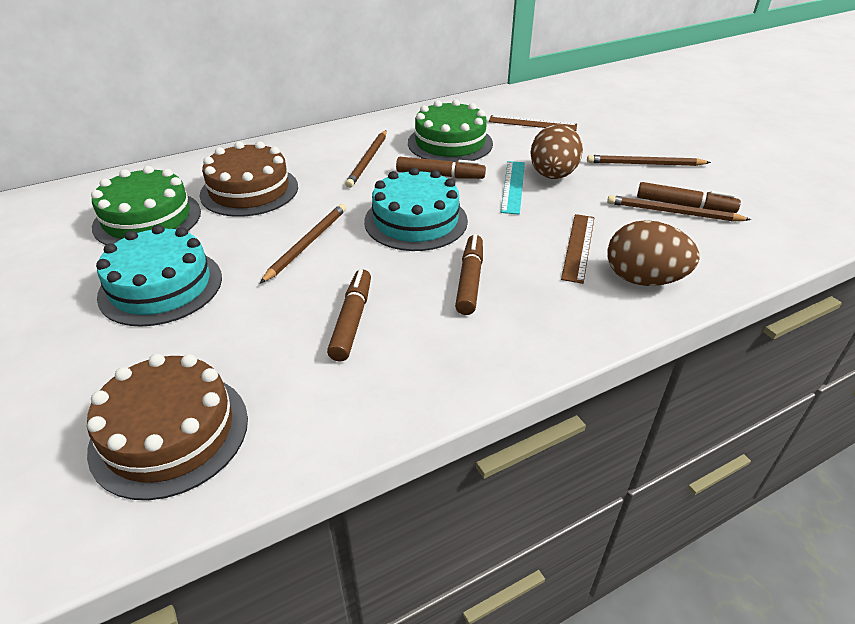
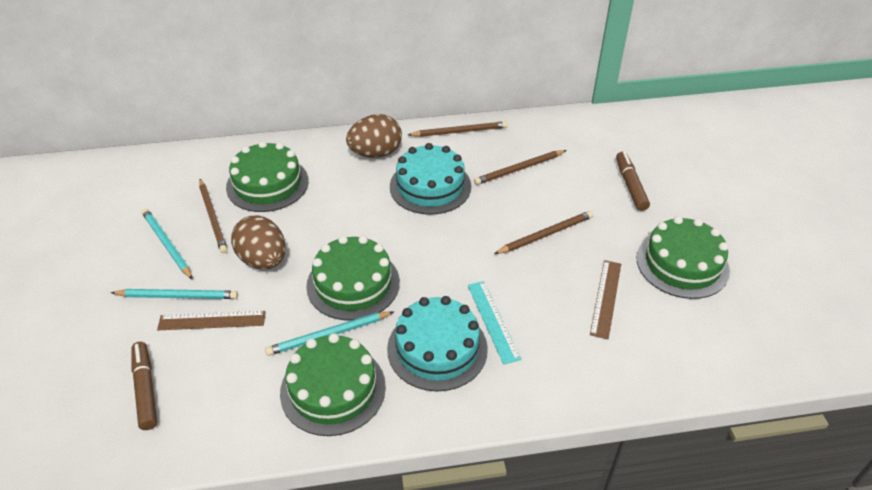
brown cake: [87,354,248,500] [199,141,298,217] = 2 -> none = 0
brown marker: [327,269,371,361] [396,157,486,179] [455,234,483,315] [637,182,741,213] = 4 -> [131,342,157,430] [616,152,650,211] = 2
green cake: [91,166,201,245] [408,99,493,162] = 2 -> [226,141,309,212] [280,333,386,436] [306,236,400,321] [637,216,730,299] = 4
turquoise pencil: none = 0 -> [111,289,238,299] [142,208,193,280] [265,311,393,356] = 3

